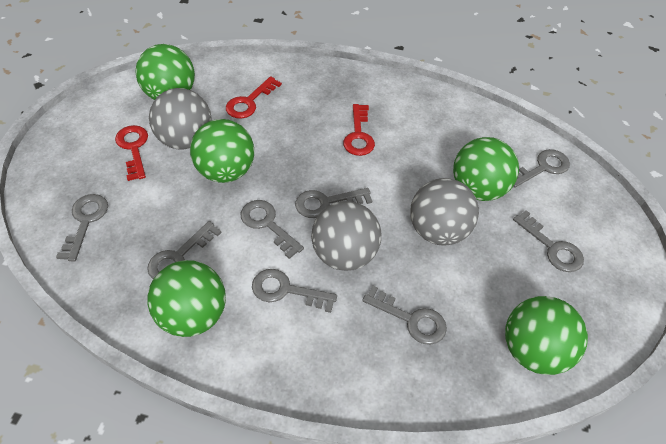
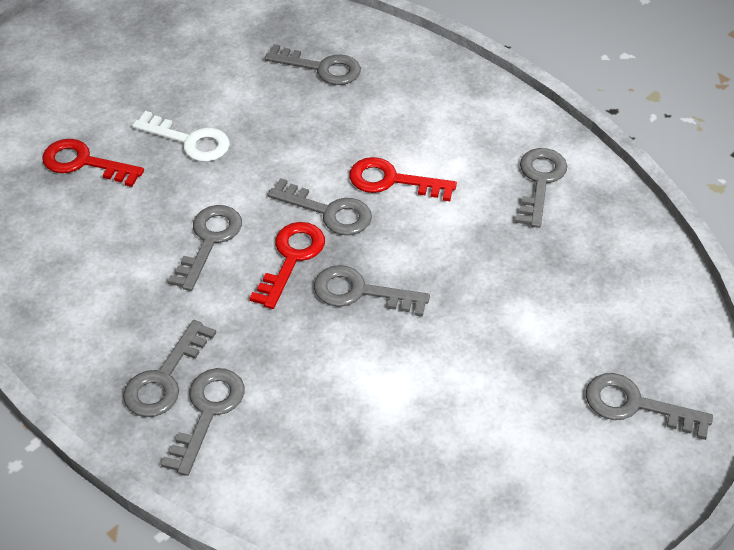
green ball: [135,44,195,100] [148,260,226,337] [190,119,254,183] [453,137,519,201] [505,296,588,375] = 5 -> none = 0
grey ball: [149,88,212,150] [311,201,381,271] [410,178,479,246] = 3 -> none = 0
white key: none = 0 -> [132,111,230,162] = 1

